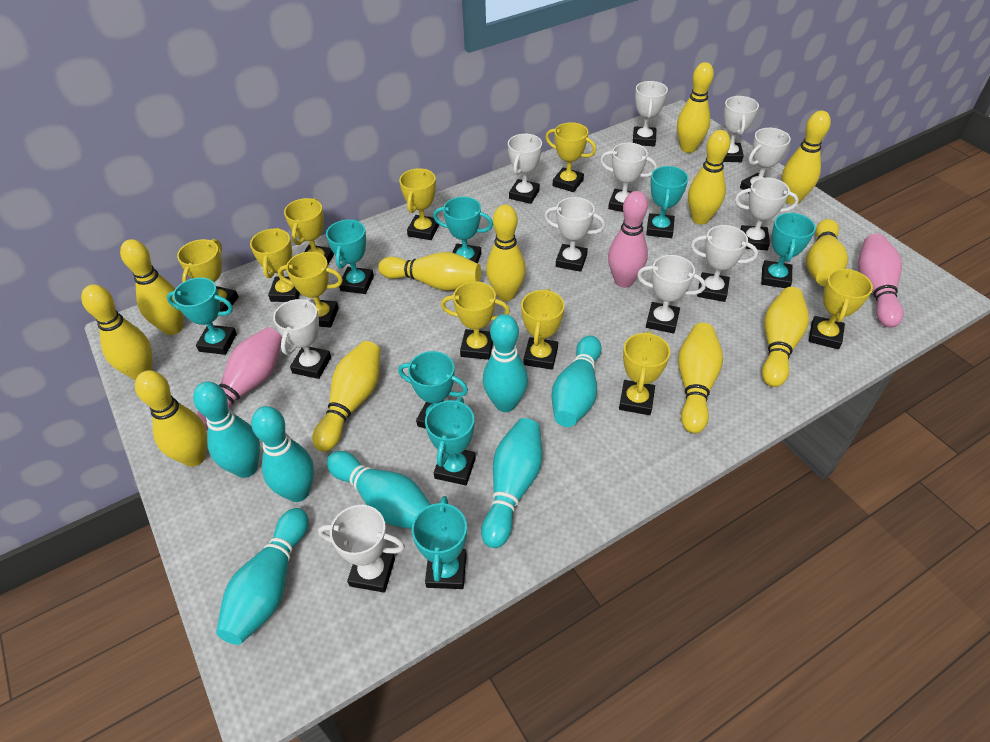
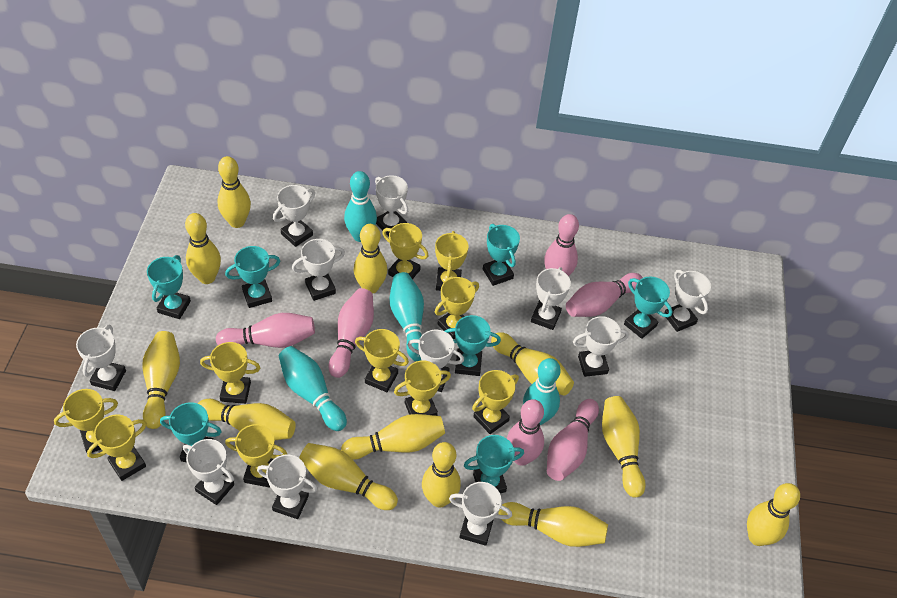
pink bowling pin: [197,327,282,431] [608,191,648,288] [858,234,904,328] = 3 -> [216,313,315,348] [328,288,374,378] [507,399,544,466] [544,214,579,276] [547,399,599,481] [566,273,643,317] = 6
turquoise bowling pin: [193,381,260,478] [216,508,308,645] [251,406,314,502] [327,451,431,529] [481,418,542,548] [483,314,528,412] [551,335,602,427] = 7 -> [279,346,347,431] [344,171,377,242] [390,272,424,361] [523,358,561,425] = 4
turquoise trophy: [167,278,237,355] [326,219,374,294] [398,351,468,429] [412,496,467,589] [425,397,476,485] [433,197,493,263] [646,166,689,238] [761,213,816,288] = 8 -> [147,255,191,319] [160,402,222,462] [225,246,280,308] [445,315,501,376] [464,435,524,493] [483,224,520,286] [624,276,672,339] = 7

